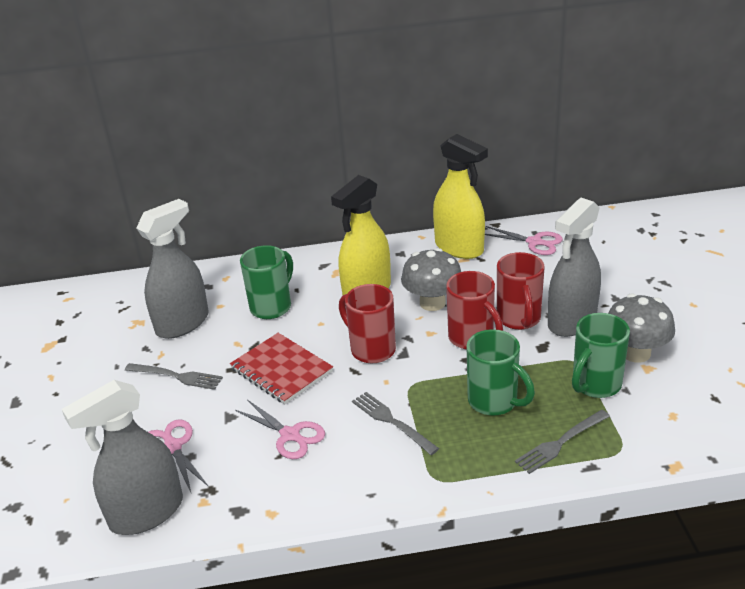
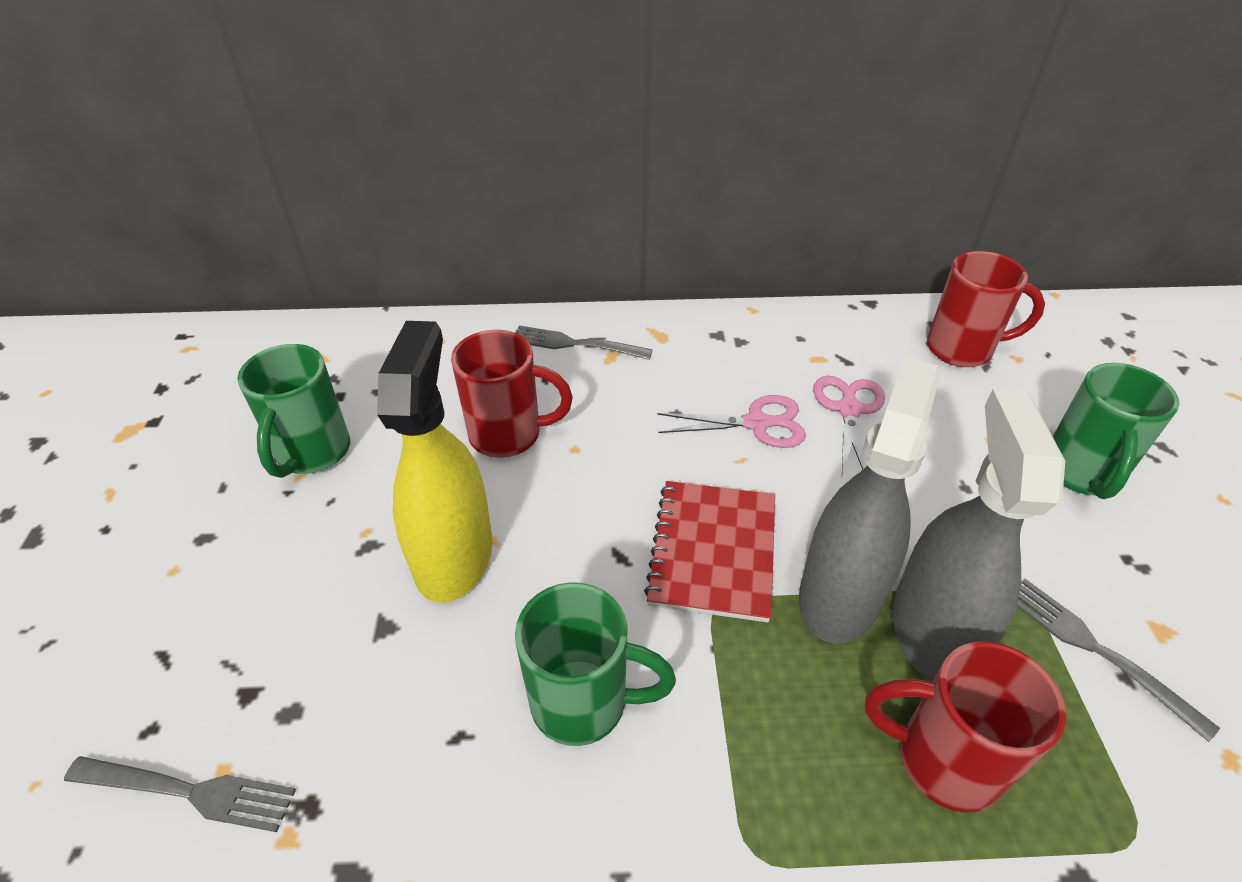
grey mushroom: [401,248,461,311] [608,294,675,363] = 2 -> none = 0
grey spray bottle: [62,380,183,535] [136,199,209,339] [548,198,601,337] = 3 -> [799,357,941,644] [892,389,1065,682] = 2
pink scissors: [149,419,209,492] [235,400,325,459] [485,226,563,255] = 3 -> [657,395,806,448] [813,376,885,476] = 2
yellow spray bottle: [331,175,391,295] [433,134,488,259] = 2 -> [377,321,492,603] = 1

